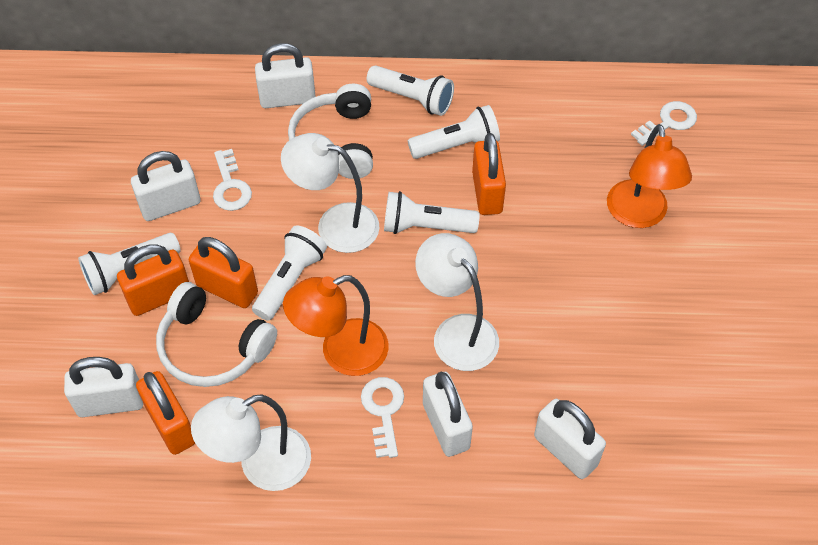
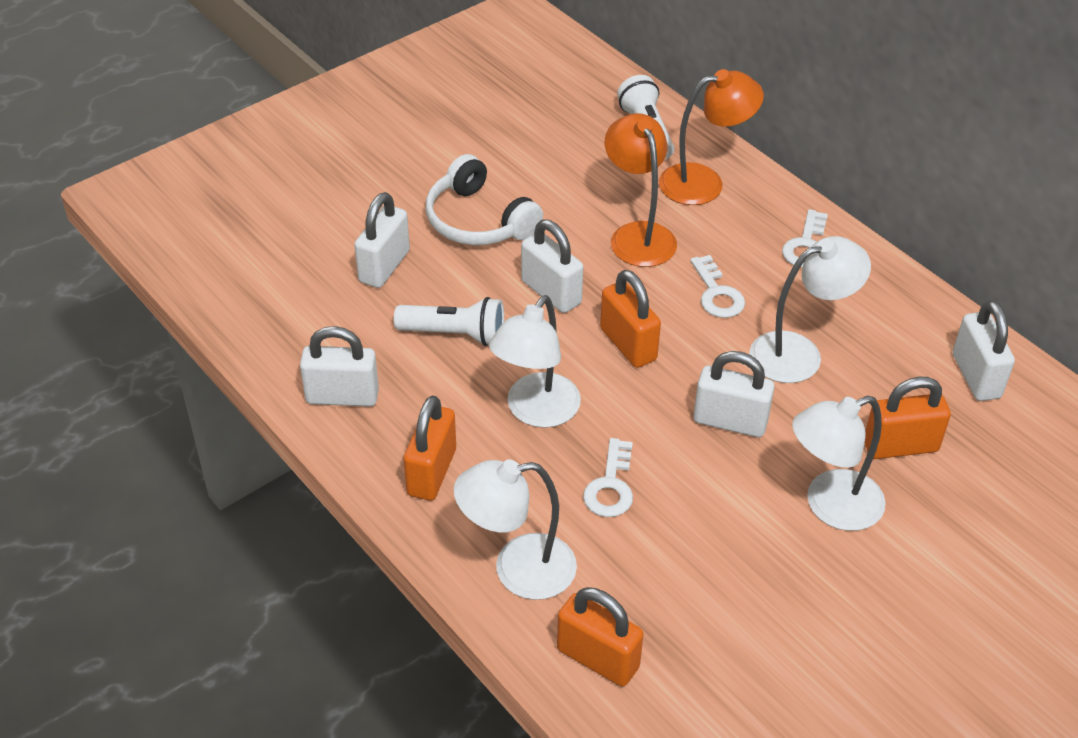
white flashlight: [78,233,181,295] [252,225,327,321] [367,65,454,116] [384,191,480,234] [408,105,500,159] = 5 -> [394,297,504,346] [617,75,674,160] = 2
white headphones: [156,282,277,387] [288,84,373,179] = 2 -> [426,154,543,245] = 1
white lamp: [191,394,311,491] [281,133,379,253] [415,233,499,371] = 3 -> [454,459,577,600] [489,295,581,428] [749,236,871,383] [792,396,886,531] = 4

